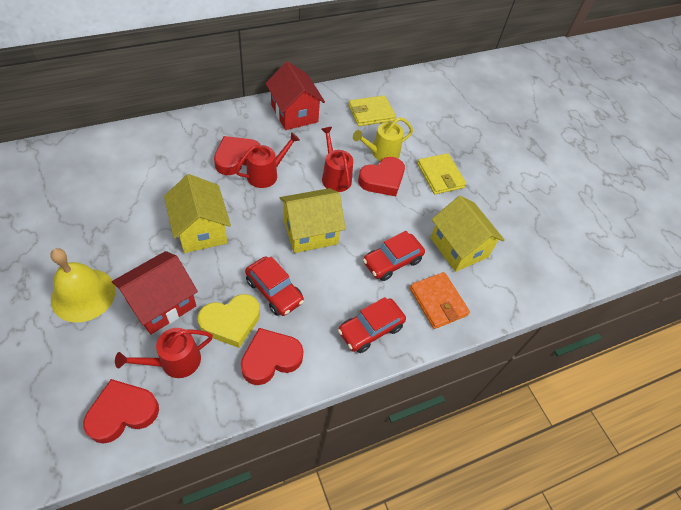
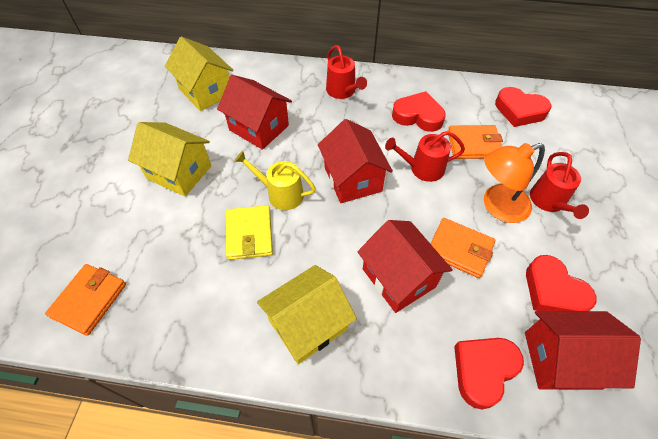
orange lamp: none = 0 -> [484,143,545,223] = 1
orange wallet: [410,272,470,329] = 1 -> [45,264,126,336] [430,218,495,278] [448,125,503,159] = 3
red car: [245,256,304,316] [338,297,406,353] [363,231,425,281] = 3 -> none = 0
red house: [112,251,198,335] [266,61,325,130] = 2 -> [217,75,292,150] [318,119,393,203] [358,220,453,313] [525,311,641,390] = 4
yellow bell: [50,248,116,323] = 1 -> none = 0
yellow heart: [198,294,260,348] = 1 -> none = 0
yellow wallet: [348,95,396,126] [417,153,466,194] = 2 -> [226,205,273,260] = 1

